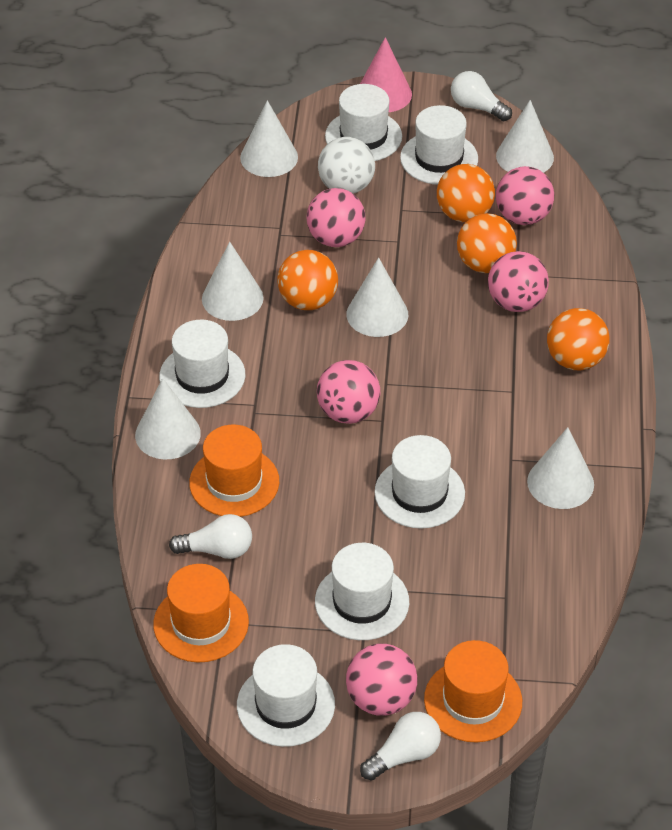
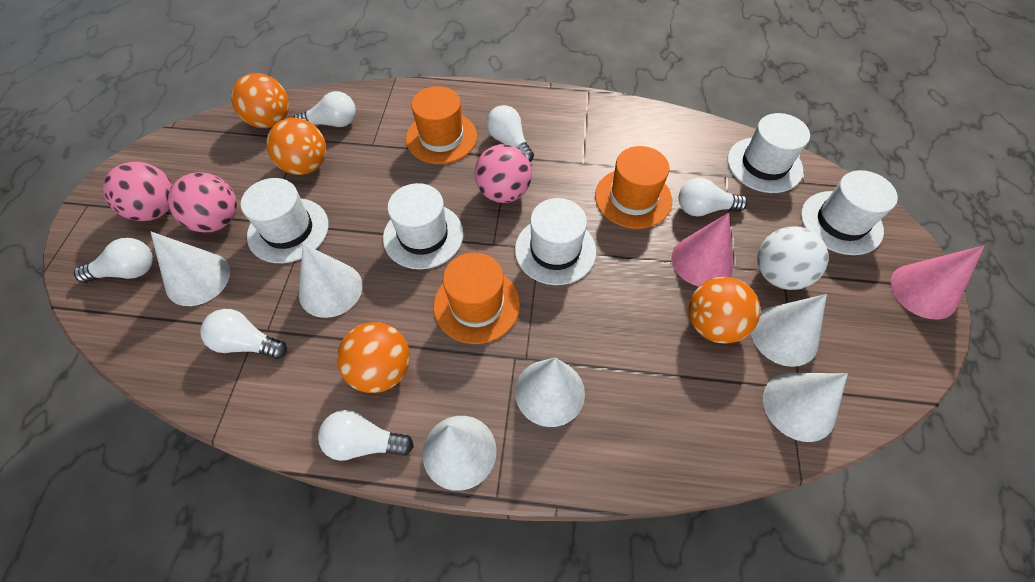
pink ball: [306,188,366,247] [317,360,380,424] [346,644,417,716] [488,251,549,312] [496,166,554,225] = 5 -> [103,162,173,221] [168,172,237,233] [475,144,532,203] = 3
pink cone: [360,37,412,112] = 1 -> [672,213,733,287] [890,245,985,320] = 2
white hat: [159,320,245,408] [237,644,335,747] [315,543,409,640] [325,84,402,161] [375,435,465,529] [400,105,478,185] = 6 -> [241,178,329,263] [383,183,464,269] [515,198,596,285] [728,113,810,193] [801,170,898,255] = 5
white light bulb: [169,514,252,559] [360,712,441,781] [451,71,512,121] = 3 -> [74,238,153,283] [200,309,287,359] [293,91,356,127] [318,410,414,461] [487,105,534,162] [679,178,748,216] = 6

